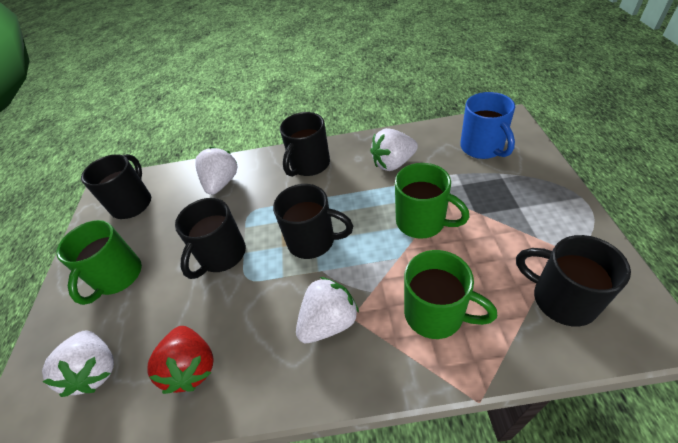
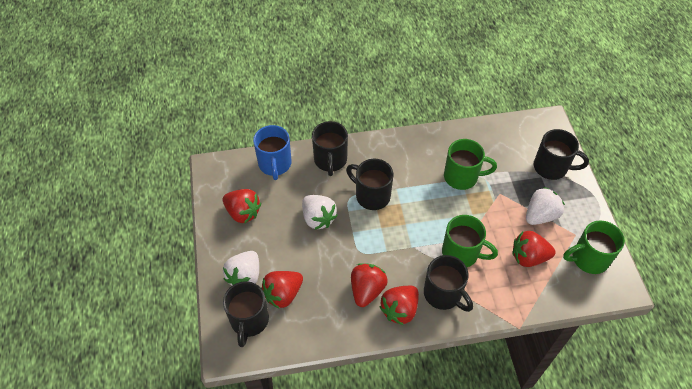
red strawberry: [147,326,214,394] = 1 -> [223,189,261,224] [261,271,303,309] [351,263,388,307] [380,286,419,325] [513,231,556,267] = 5
white strawberry: [42,330,114,397] [195,147,238,195] [296,277,359,343] [370,128,418,171] = 4 -> [223,251,259,286] [302,195,338,230] [526,187,565,225] = 3

